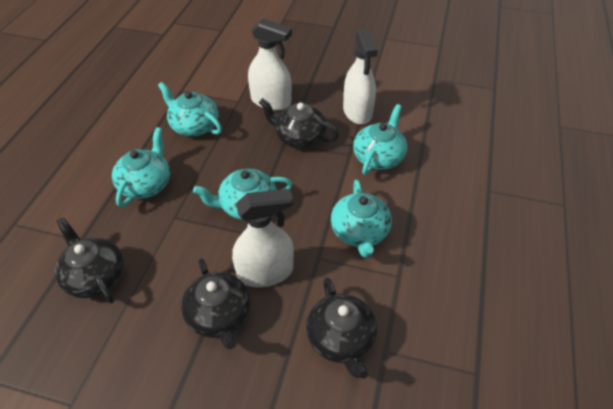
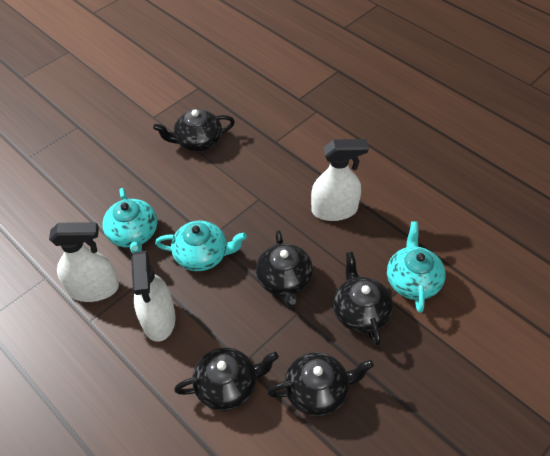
black teapot: [55,217,124,304] [181,258,251,349] [259,98,339,149] [306,277,377,379] = 4 -> [153,109,235,152] [174,347,279,411] [256,230,313,307] [267,352,374,416] [333,252,393,346] = 5
turquoise teapot: [112,127,170,207] [158,82,222,137] [193,169,292,220] [331,180,392,258] [353,104,407,175] = 5 -> [102,188,157,254] [155,220,247,271] [387,221,446,313] = 3

